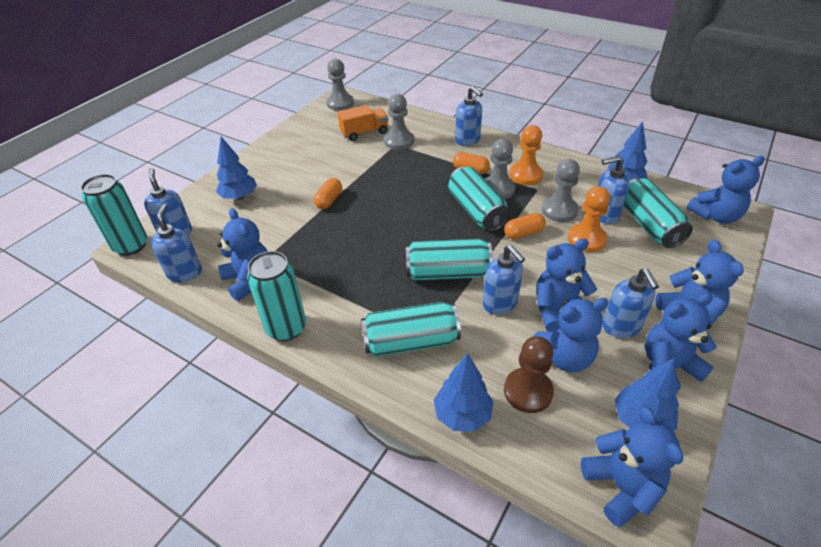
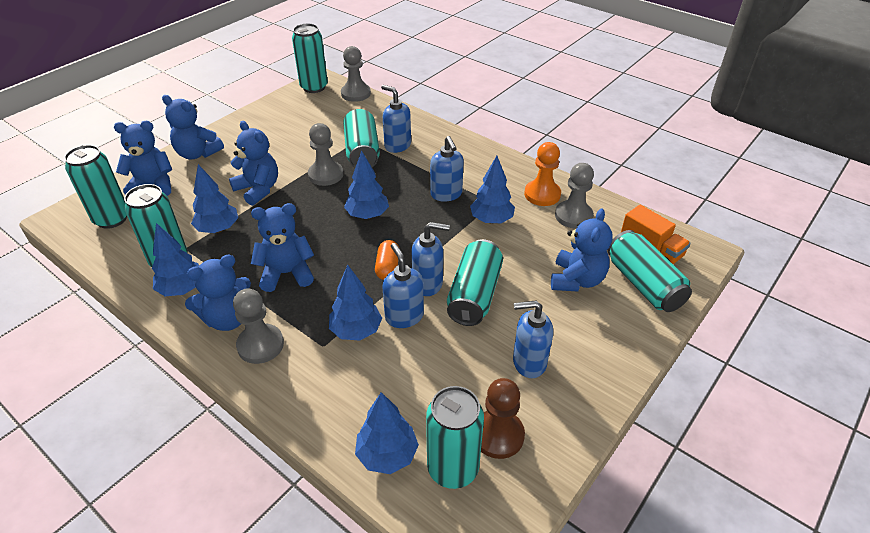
blue soap dispenser: [144,168,192,235] [151,204,202,282] [455,86,483,146] [483,245,525,315] [598,156,630,224] [603,269,659,338] = 6 -> [381,85,411,153] [382,243,424,328] [411,222,450,296] [430,136,464,202] [513,301,553,378] = 5
blue teddy bear: [217,208,267,301] [532,298,609,373] [537,238,597,332] [581,406,683,527] [645,293,717,390] [655,240,744,324] [687,156,765,224] = 7 -> [114,121,172,196] [162,95,224,159] [185,255,251,331] [229,121,278,206] [251,203,314,292] [551,208,612,292] = 6
blue tree: [216,137,257,200] [434,353,493,432] [607,121,648,181] [614,358,679,431] = 4 -> [152,223,199,296] [191,164,238,233] [329,265,382,341] [344,150,389,219] [355,392,419,474] [470,156,515,224] = 6
orange capsule: [313,178,342,209] [453,152,490,174] [504,213,546,239] = 3 -> [375,240,399,280] = 1
orange pawn: [509,125,543,185] [568,186,610,252] = 2 -> [524,142,561,206] = 1
turquoise can: [81,174,147,256] [247,251,306,341] [361,302,461,357] [406,239,493,280] [448,167,510,231] [624,178,693,248] = 6 -> [64,145,127,229] [124,184,188,267] [292,24,328,93] [343,109,380,168] [426,386,484,489] [447,239,503,326] [608,230,692,312] = 7

